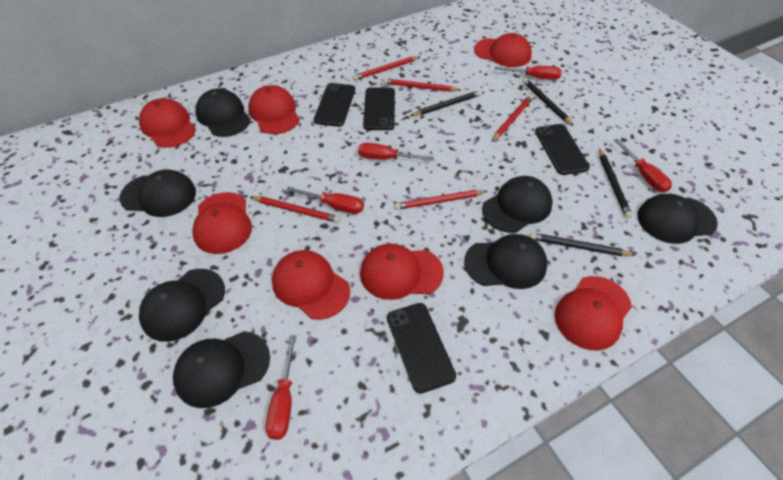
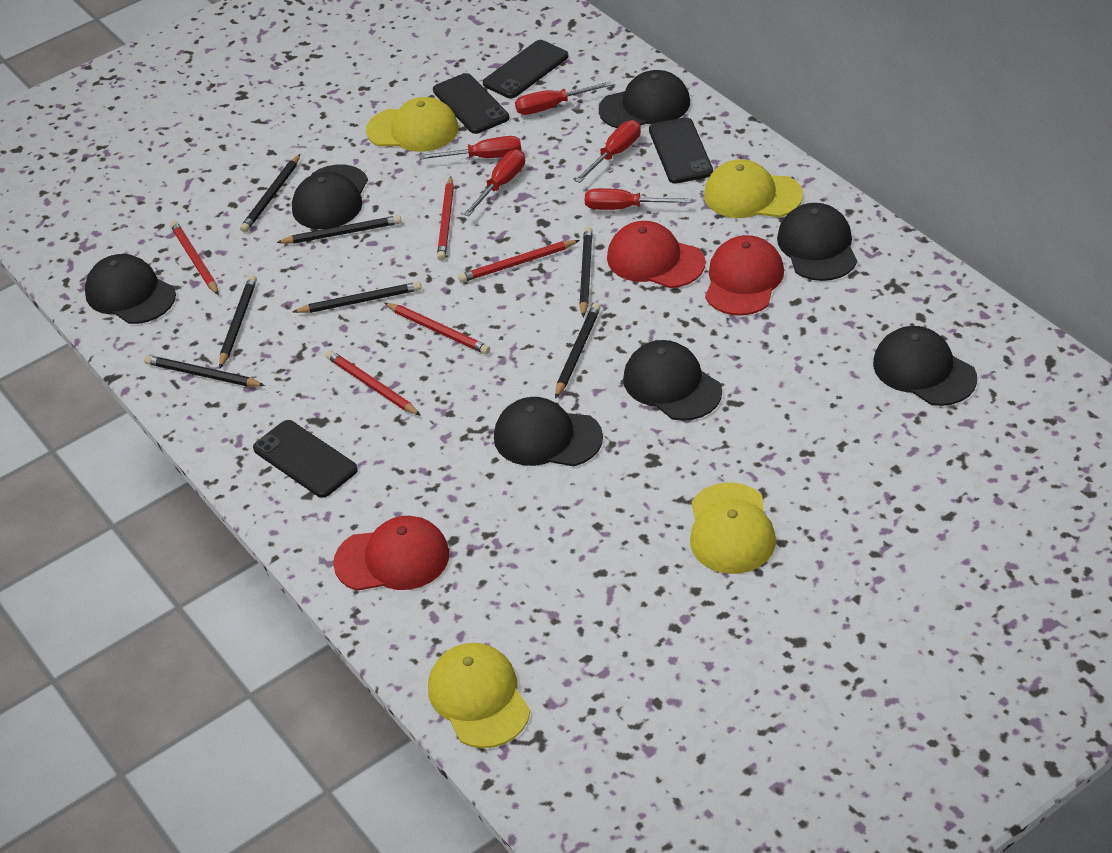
black pencil: [410,90,482,116] [522,78,574,126] [529,233,636,256] [599,149,632,218] = 4 -> [144,355,265,387] [219,275,257,369] [240,154,300,232] [276,215,402,244] [293,282,422,313] [555,303,601,399] [579,227,593,317] = 7
red cap: [139,98,196,148] [192,192,252,254] [248,85,300,134] [272,250,350,320] [360,244,444,300] [474,33,532,67] [555,276,632,351] = 7 -> [333,516,449,591] [607,221,705,288] [705,235,784,316] = 3
yellow cap: none = 0 -> [366,97,459,152] [428,643,530,748] [690,483,776,574] [704,159,803,218] = 4

